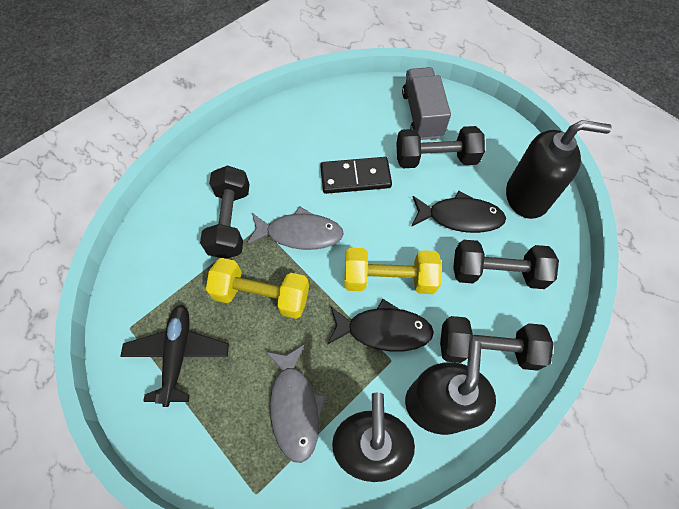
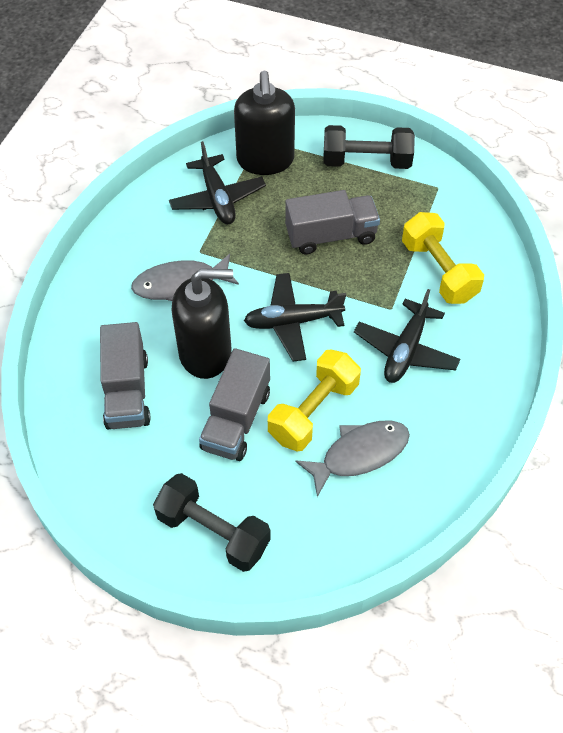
black domino: [320,157,392,194] = 1 -> none = 0
black dumbbell: [200,166,250,259] [396,126,485,168] [440,316,554,371] [453,240,559,289] = 4 -> [153,473,271,572] [323,125,415,169] = 2
black fish: [327,299,434,352] [411,191,506,233] = 2 -> none = 0
black plane: [120,304,229,407] = 1 -> [169,141,266,225] [244,273,346,362] [354,289,461,383] = 3
black soap dispenser: [332,392,415,482] [405,341,496,435] [506,120,612,219] = 3 -> [172,269,233,379] [234,71,295,175] = 2
grey truck: [402,67,451,140] = 1 -> [100,322,151,429] [199,348,270,461] [285,190,380,255] = 3

